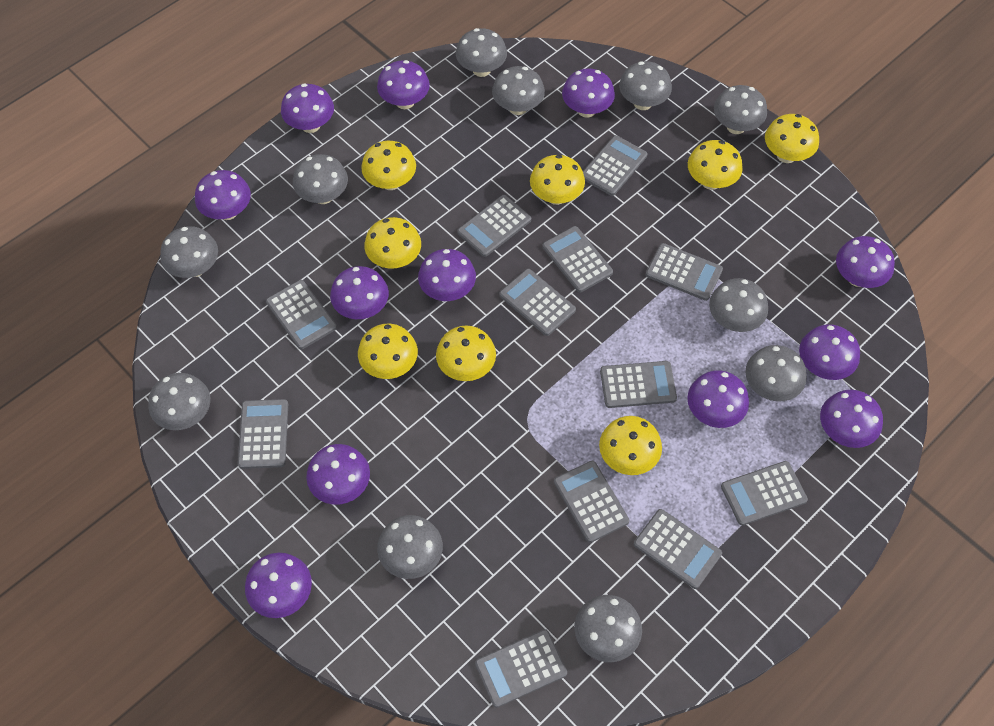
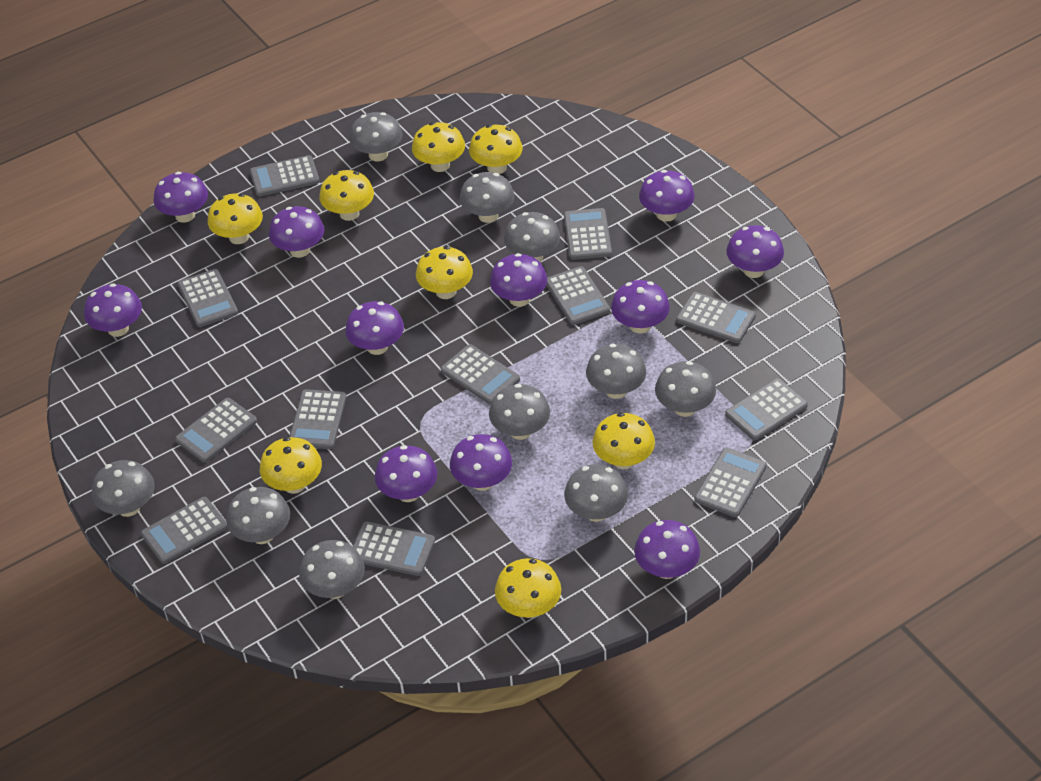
grey mushroom: [148,373,210,430] [160,226,218,278] [293,154,348,204] [377,515,443,579] [456,28,507,77] [492,66,545,115] [574,595,642,662] [619,61,672,110] [709,278,768,332] [714,85,767,134] [745,345,807,401] = 11 -> [92,460,155,517] [226,487,290,544] [299,540,365,599] [349,112,402,161] [459,172,515,223] [489,384,550,440] [504,212,560,262] [564,464,628,522] [586,344,646,399] [655,361,716,417] = 10
purple mushroom: [195,170,251,220] [245,553,312,618] [281,83,334,133] [306,444,370,504] [330,266,389,319] [377,60,430,109] [418,249,476,301] [562,68,615,118] [687,370,749,428] [799,324,860,380] [820,390,883,448] [836,236,895,288] = 12 -> [84,283,142,337] [154,172,208,223] [269,206,324,258] [345,301,404,355] [375,445,437,502] [450,434,512,491] [490,253,547,307] [611,280,670,334] [634,520,700,579] [639,170,695,222] [726,225,784,278] = 11

